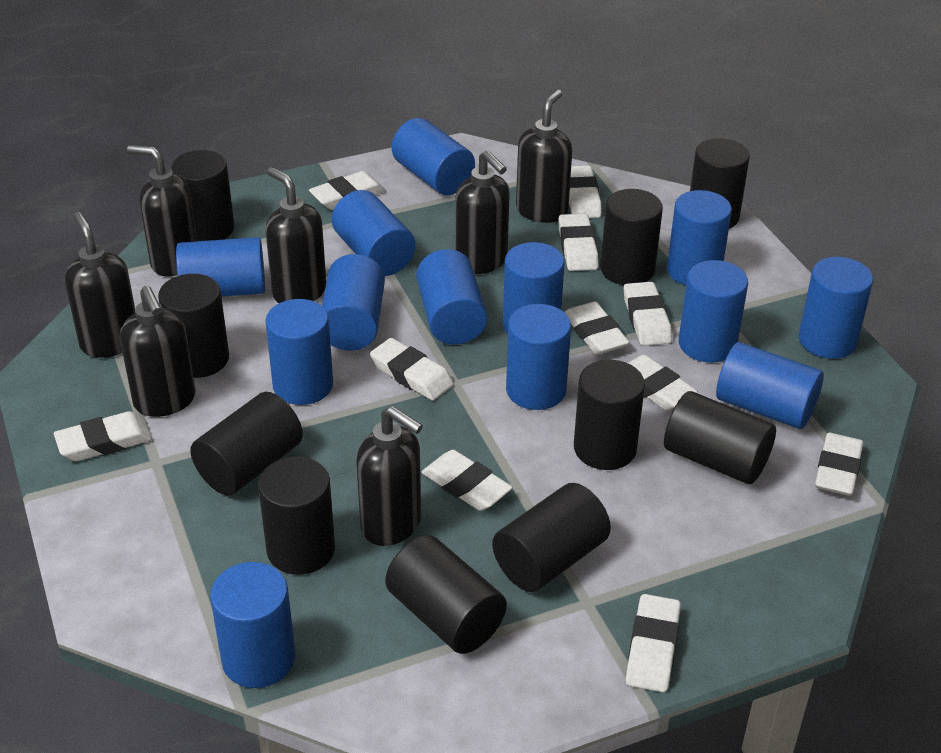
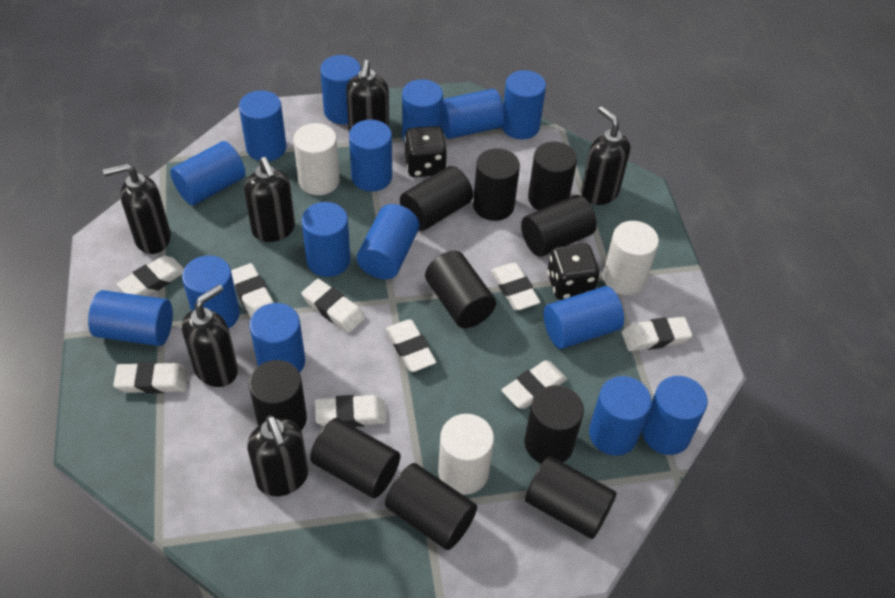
black dice: none = 0 -> [404,126,447,177] [547,243,599,300] = 2
black soap dispenser: [65,212,135,358] [120,286,195,417] [127,145,197,277] [266,167,326,303] [357,406,423,546] [455,150,510,274] [516,90,572,223] = 7 -> [103,163,171,254] [182,285,238,387] [244,157,295,242] [247,415,308,496] [346,60,389,132] [581,106,630,205] = 6
blue cylinder: [176,237,265,297] [210,562,295,688] [265,299,333,405] [322,254,385,351] [332,190,416,276] [392,118,475,195] [416,249,487,345] [503,242,565,334] [506,304,571,410] [667,190,732,285] [679,260,748,363] [716,342,824,429] [799,257,873,359] = 13 -> [88,290,173,346] [170,141,245,206] [182,255,240,329] [239,90,287,161] [250,303,305,373] [302,202,350,277] [320,55,361,124] [349,120,392,191] [357,204,419,279] [402,79,443,141] [442,89,504,139] [502,70,546,139] [544,286,624,349] [589,376,652,456] [642,376,708,455] = 15
white cylinder: none = 0 -> [293,123,340,195] [438,414,494,495] [603,221,659,295] = 3
white eraser: [54,411,152,461] [309,171,386,210] [370,338,454,401] [422,450,513,511] [558,214,599,271] [564,301,629,355] [569,165,602,218] [624,282,672,346] [626,594,681,692] [628,355,698,410] [815,433,863,496] = 11 -> [113,362,188,394] [117,256,184,296] [231,263,274,318] [302,279,365,333] [315,395,386,427] [386,320,436,372] [491,263,541,310] [501,360,567,409] [622,316,692,351] = 9

